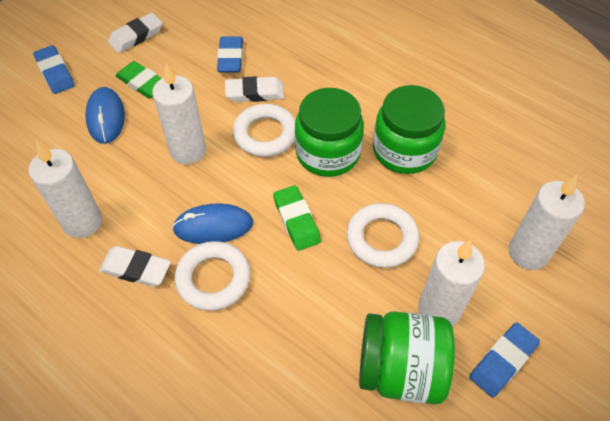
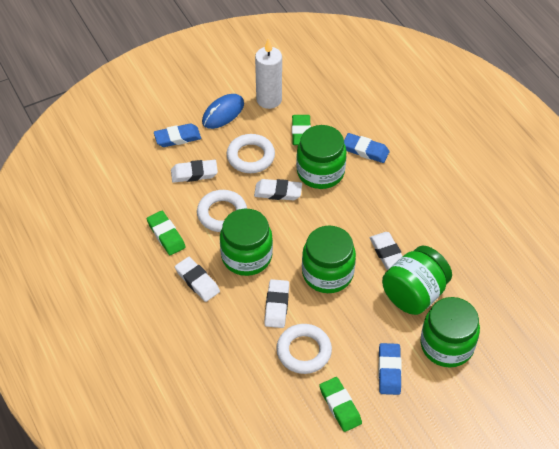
blue mouse: [85,87,125,144] [172,203,253,244] = 2 -> [202,94,244,129] = 1
green eraser: [116,61,162,99] [273,185,321,251] = 2 -> [147,211,185,255] [292,115,311,145] [319,377,362,432] = 3
green jar: [295,88,364,177] [359,311,455,404] [373,85,445,174] = 3 -> [220,209,273,276] [296,125,346,189] [302,225,356,293] [382,246,452,315] [420,297,480,367] = 5
white candle: [28,140,102,238] [152,63,206,164] [418,240,485,327] [509,175,585,270] = 4 -> [255,38,282,109] = 1
white eraser: [99,246,171,287] [108,13,163,53] [225,76,284,102] = 3 -> [171,160,218,183] [175,257,220,302] [254,179,302,200] [264,279,289,328] [369,232,403,270] = 5

